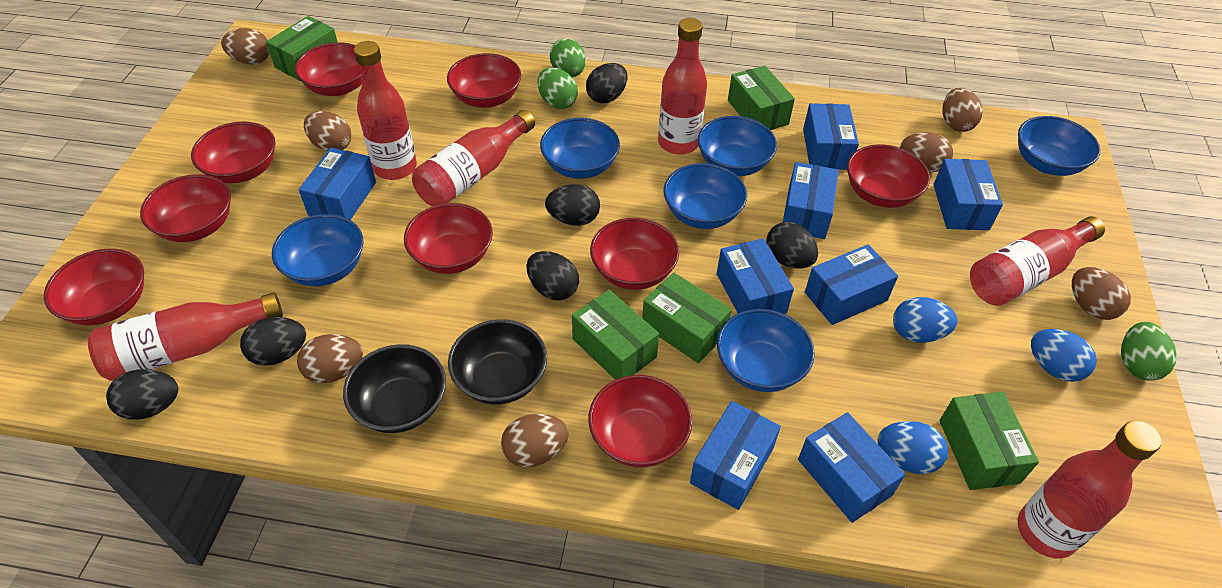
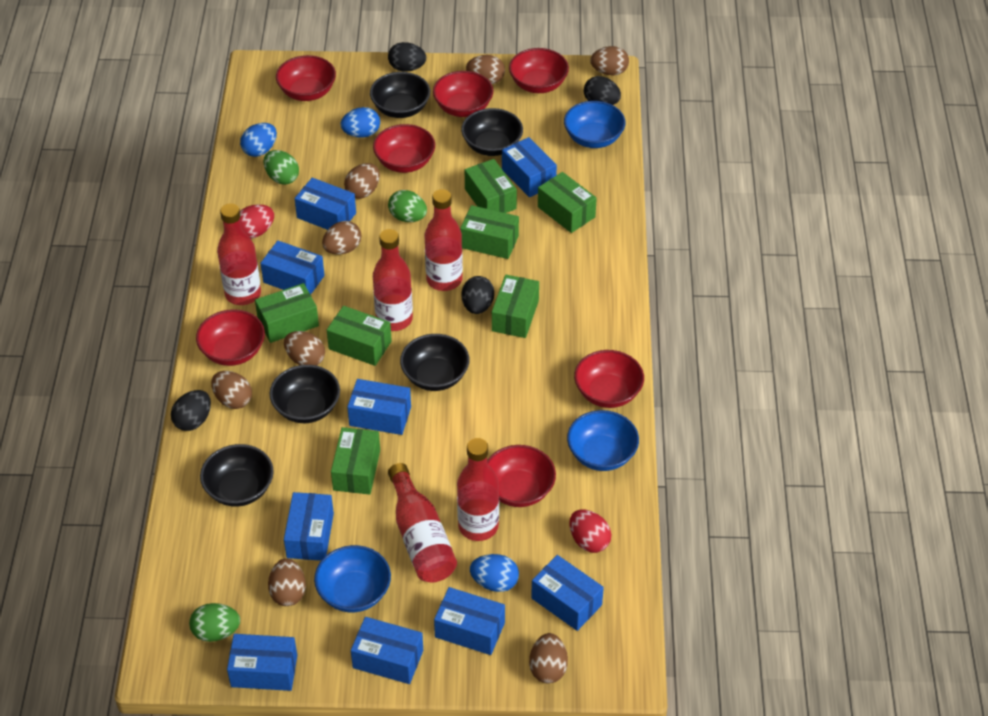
black bowl: [343,344,446,433] [448,319,547,404] = 2 -> [200,444,274,507] [270,365,340,423] [370,72,430,118] [400,334,469,391] [461,108,523,156] = 5
black egg: [106,369,178,420] [240,317,306,366] [526,251,579,300] [545,184,600,226] [586,63,627,103] [766,222,818,269] = 6 -> [171,390,211,431] [388,42,426,72] [462,276,494,314] [584,76,621,105] = 4
blue bowl: [272,214,364,286] [540,118,620,179] [663,163,747,229] [698,116,777,176] [717,309,815,392] [1018,116,1100,176] = 6 -> [314,545,391,612] [564,101,625,148] [567,410,639,471] = 3
blue box: [299,148,376,220] [690,401,781,510] [717,238,794,314] [783,162,839,239] [798,412,905,523] [803,103,859,170] [805,244,898,325] [933,159,1003,230] = 8 -> [227,634,297,691] [261,241,325,295] [284,492,334,561] [295,178,356,230] [347,379,411,435] [351,617,423,684] [434,587,505,655] [502,137,557,197] [531,555,604,631] = 9
brown egg: [221,28,270,65] [297,334,363,383] [304,111,351,152] [501,414,569,467] [900,132,953,172] [942,88,983,132] [1072,267,1131,320] = 7 -> [211,371,252,409] [268,558,306,606] [284,331,325,366] [322,221,361,255] [344,163,380,199] [466,55,505,84] [529,633,568,683] [590,46,629,75] = 8
green box: [266,16,338,81] [572,290,659,380] [642,273,732,363] [728,66,795,130] [939,392,1039,490] = 5 -> [255,283,319,343] [327,306,392,366] [331,427,380,495] [460,205,519,259] [465,159,517,213] [492,275,539,338] [538,172,597,233] = 7
red bottle: [88,292,283,381] [354,41,417,180] [412,110,535,206] [658,18,707,155] [970,216,1105,306] [1018,420,1161,558] = 6 -> [217,203,261,305] [373,229,413,331] [388,463,457,582] [425,189,463,291] [457,438,499,541] = 5
red bowl: [44,249,144,325] [140,174,231,242] [191,121,276,183] [295,42,362,96] [404,203,493,274] [447,53,521,108] [588,375,692,468] [590,218,679,290] [847,144,930,208] = 9 -> [196,309,265,366] [276,55,336,101] [373,124,435,173] [433,71,493,117] [487,445,556,507] [509,48,569,93] [574,350,644,408] = 7
red egg: none = 0 -> [240,204,274,238] [569,509,611,553] = 2

